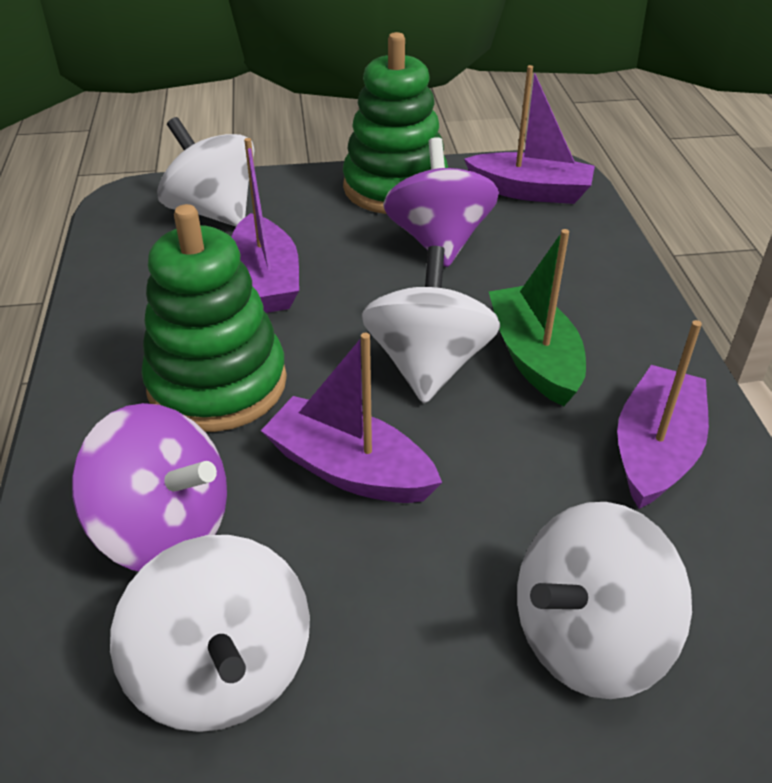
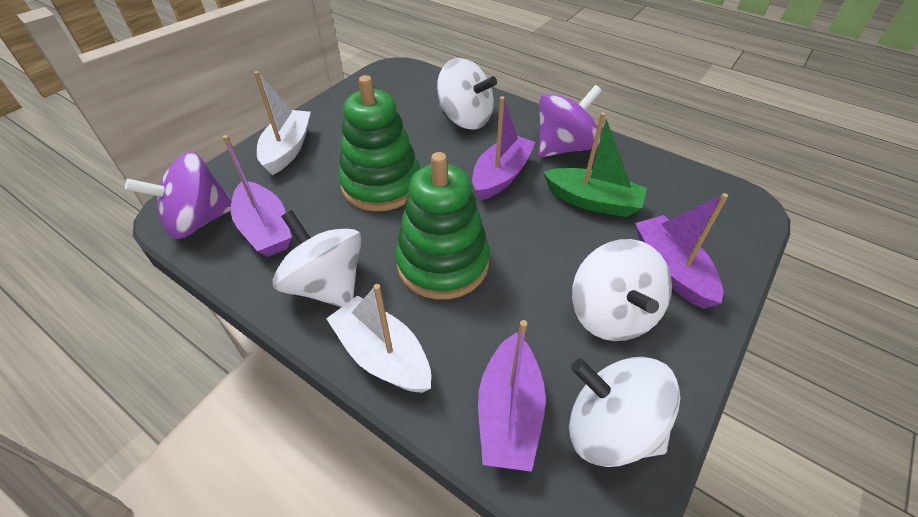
white boat: none = 0 -> [254,71,311,175] [326,284,431,393] = 2

